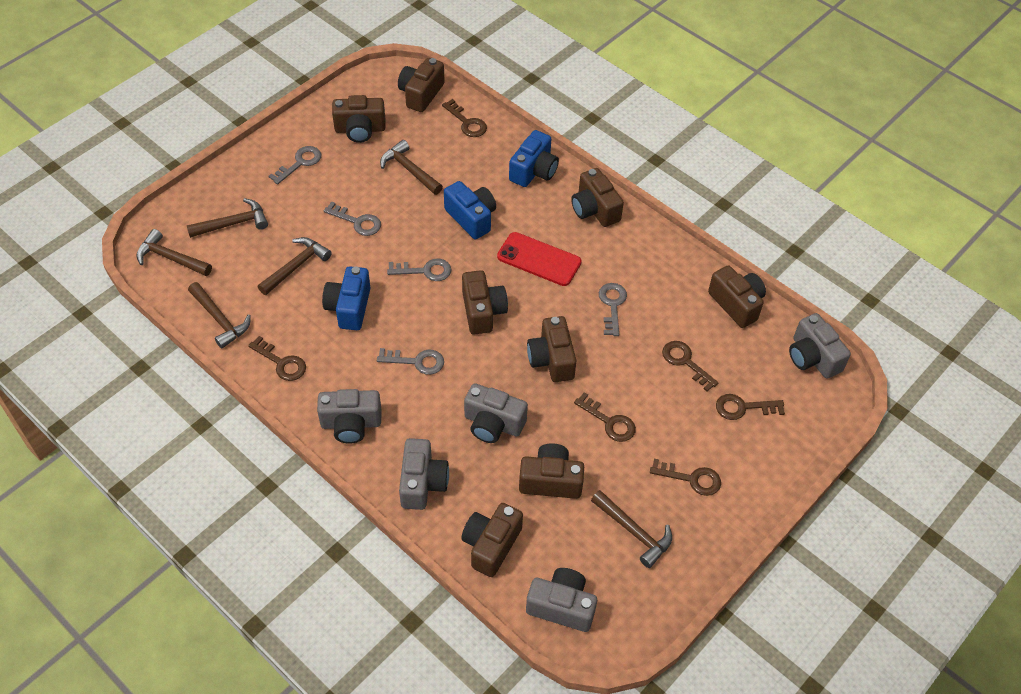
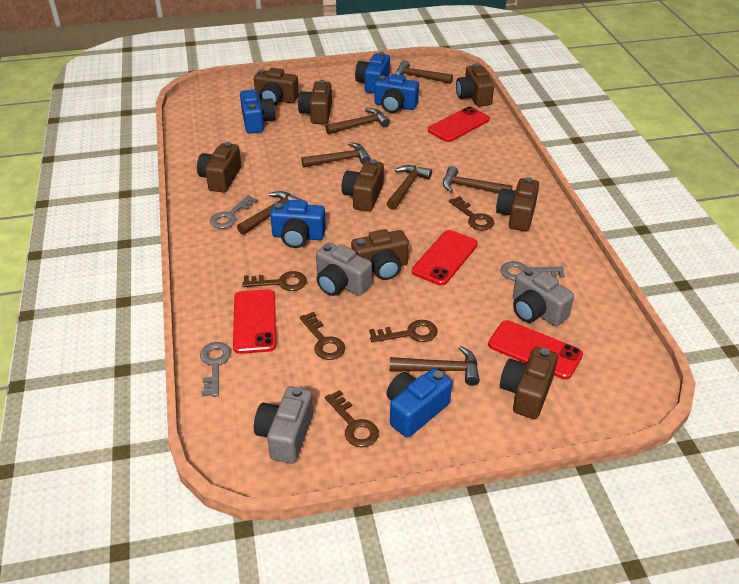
blue camera: [322,266,370,330] [444,181,496,239] [509,130,559,187] = 3 -> [240,89,276,134] [270,200,326,248] [355,52,390,93] [375,74,419,113] [386,368,452,438] = 5
brown hammer: [136,229,212,276] [186,198,268,238] [188,282,251,349] [258,237,332,295] [380,140,443,195] [591,490,672,568] = 6 -> [237,191,302,235] [301,142,371,168] [325,108,390,135] [387,165,432,210] [390,346,480,386] [396,60,453,84] [443,166,512,194] = 7
brown key: [248,336,306,381] [442,99,487,137] [574,392,636,442] [650,459,721,496] [662,341,719,391] [716,394,785,420] = 6 -> [242,271,307,291] [299,312,345,360] [325,390,379,448] [369,320,438,342] [449,196,494,231] = 5
grey camera: [317,389,381,444] [399,438,449,510] [464,383,528,443] [526,568,597,632] [789,313,851,379] = 5 -> [254,386,313,464] [316,242,372,296] [513,267,574,326] = 3
grey key: [269,146,321,185] [324,201,381,236] [377,348,444,375] [387,259,452,281] [599,283,627,336] = 5 -> [200,342,231,397] [210,195,258,229] [501,261,565,281] = 3
red phone: [497,232,582,286] = 1 -> [233,289,276,354] [412,230,478,286] [428,106,490,142] [488,320,583,379] = 4

